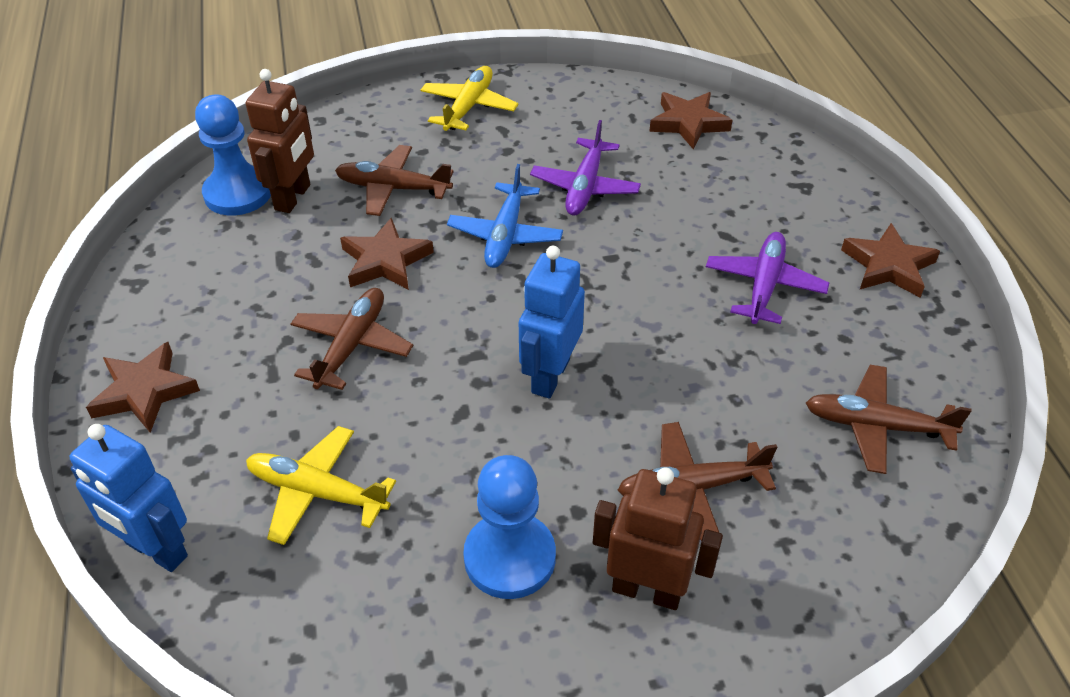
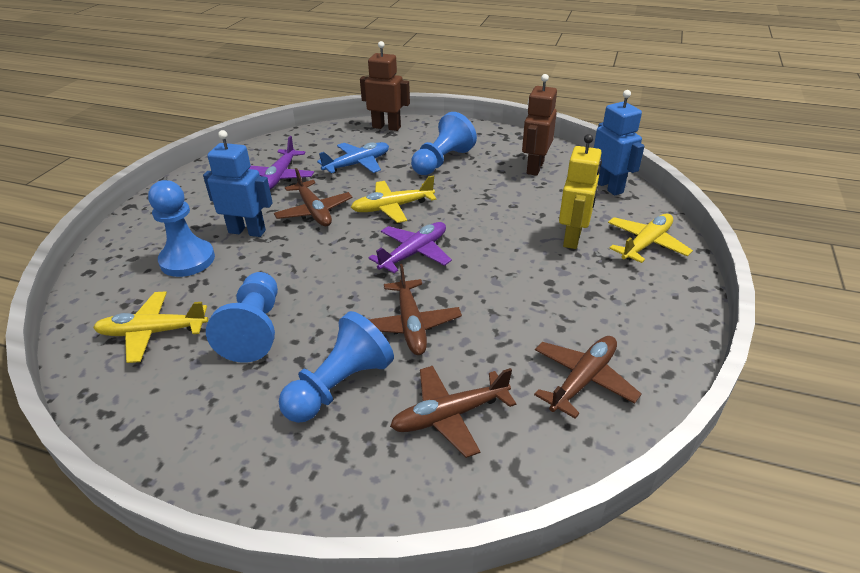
blue pawn: [195,95,271,215] [463,455,556,599] = 2 -> [148,180,215,277] [206,272,278,363] [279,311,394,423] [411,112,477,175] = 4
brown star: [86,342,200,433] [340,218,434,290] [649,92,733,149] [841,223,940,297] = 4 -> none = 0
yellow plane: [246,426,396,545] [420,66,519,131] = 2 -> [93,291,208,363] [351,175,436,223] [608,213,693,263] = 3
yellow robot: none = 0 -> [559,134,602,249] = 1

